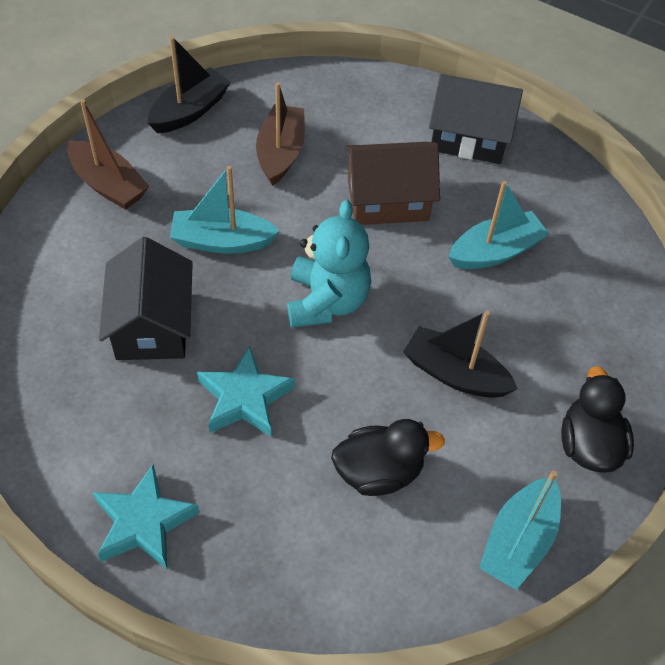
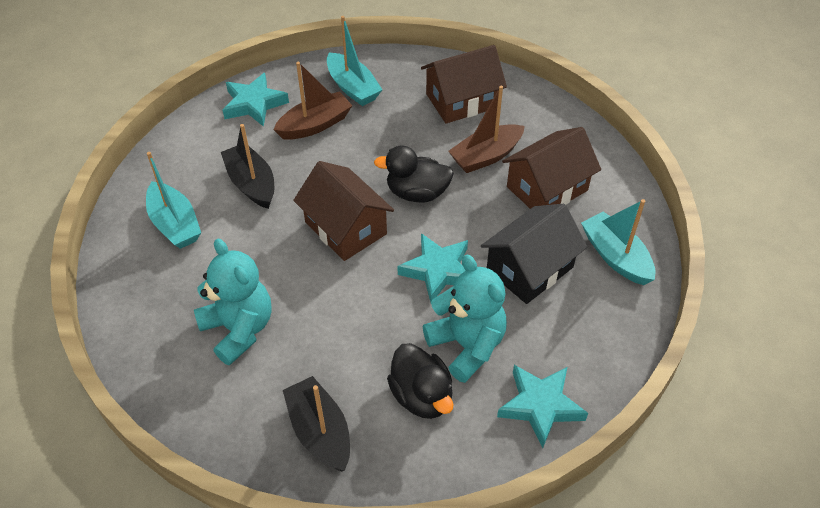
black house: [99,237,193,360] [429,74,523,164] = 2 -> [481,204,587,304] = 1
brown house: [344,142,440,225] = 1 -> [293,161,394,261] [421,45,507,124] [502,127,601,209] = 3
turquoise star: [93,464,200,569] [197,345,295,437] = 2 -> [223,73,289,127] [397,233,468,302] [497,365,588,448] = 3
turquoise teddy bear: [287,199,371,328] = 1 -> [194,239,271,366] [423,255,507,383] = 2

